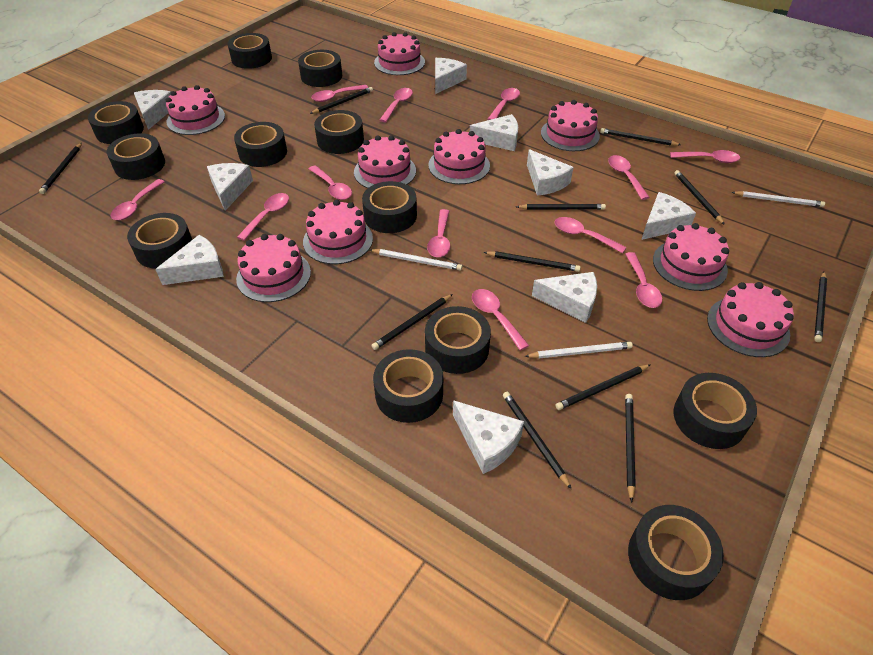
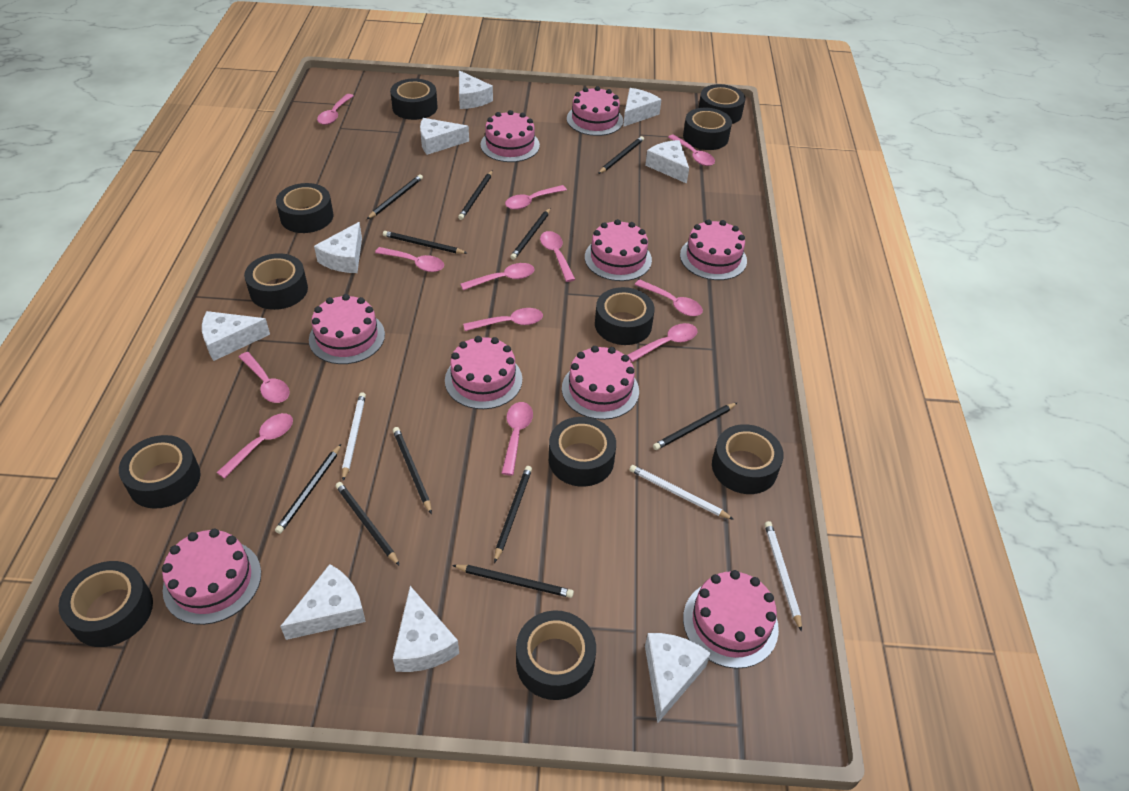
black tape: [88,101,144,144] [107,133,165,180] [127,213,192,269] [228,33,272,69] [234,122,287,167] [298,50,342,87] [314,110,364,154] [362,181,417,233] [373,349,443,423] [425,306,491,374] [628,505,724,600] [673,373,757,449] = 12 -> [59,561,153,647] [119,435,201,509] [244,253,308,310] [276,183,333,233] [390,78,438,120] [516,610,596,700] [549,417,616,487] [595,287,655,345] [683,108,732,150] [698,84,745,124] [712,424,784,494] = 11

